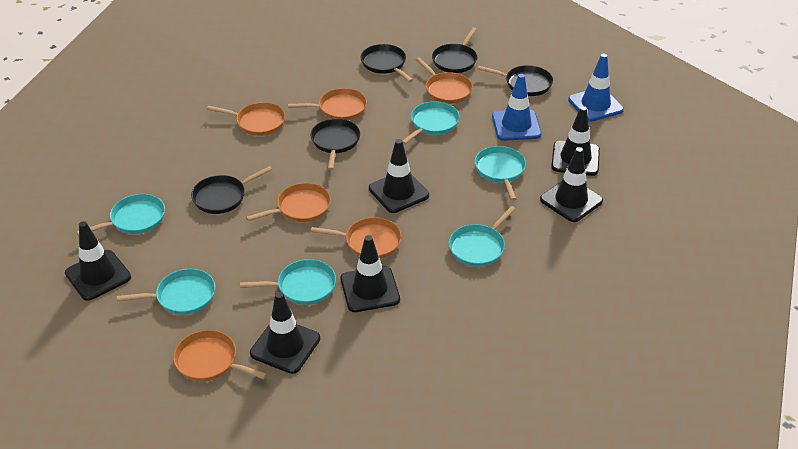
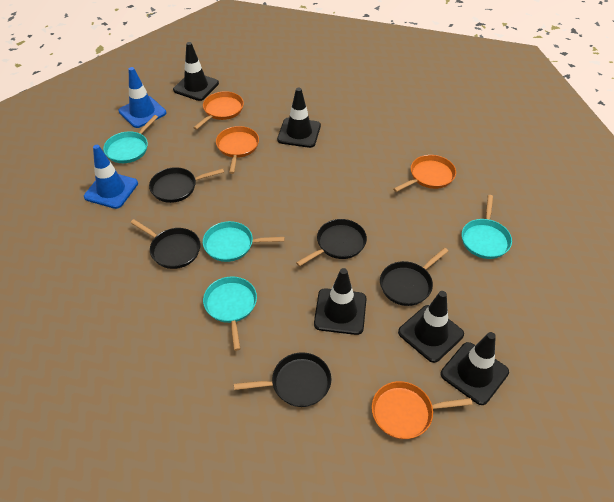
black traffic cone: [65,221,131,301] [250,292,320,374] [340,235,400,312] [369,139,429,213] [540,147,603,222] [551,106,600,176] = 6 -> [173,42,219,101] [277,87,321,148] [314,268,367,335] [398,291,464,363] [441,332,509,405] = 5
orange pan: [173,330,267,381] [207,102,285,136] [246,183,331,222] [288,88,367,120] [310,217,402,259] [416,57,473,104] = 6 -> [193,91,244,130] [216,126,259,174] [372,381,472,439] [393,155,456,192] = 4
turquoise pan: [77,194,165,236] [117,269,215,315] [240,259,336,305] [402,101,460,145] [449,206,516,267] [475,146,526,201] = 6 -> [103,115,158,163] [203,221,285,262] [203,276,257,351] [462,195,512,259] = 4

